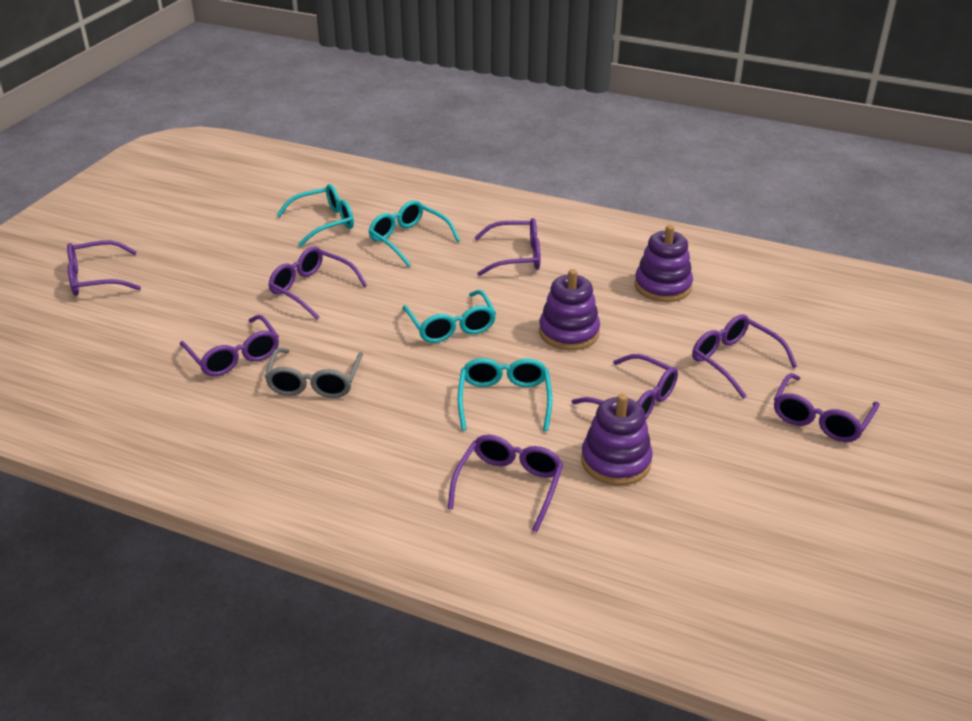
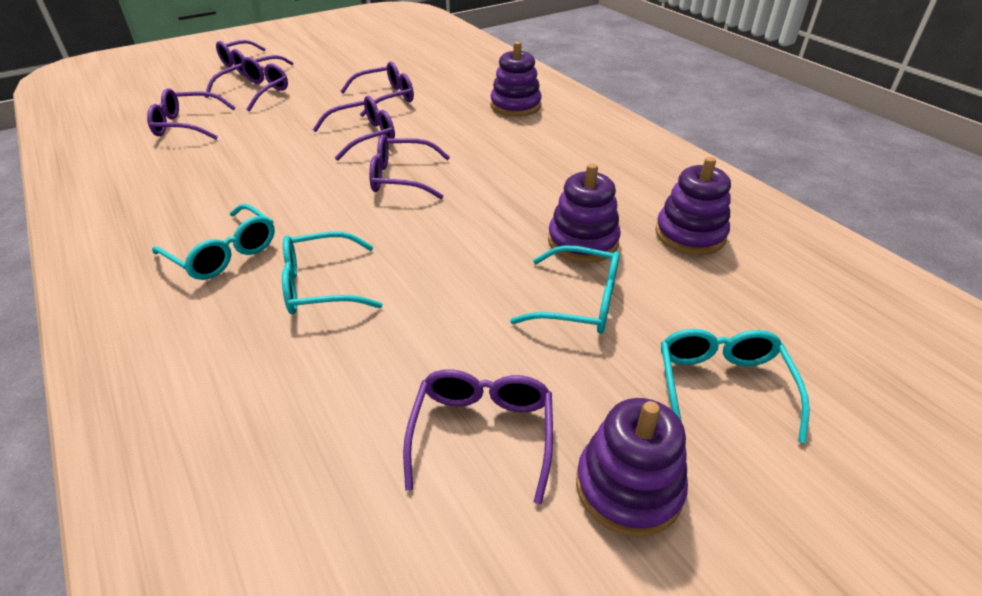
grey glasses: [265,348,363,398] = 1 -> none = 0
purple glasses: [67,240,141,296] [180,315,279,376] [268,247,367,319] [448,435,564,532] [474,218,540,276] [572,354,678,419] [692,314,797,399] [774,373,880,442] = 8 -> [147,88,236,140] [205,57,288,112] [216,40,293,76] [313,96,395,161] [340,61,414,117] [369,135,450,199] [403,369,553,504] = 7
purple stacking toy: [539,269,600,350] [581,393,653,485] [635,225,693,302] = 3 -> [490,42,542,117] [548,163,621,263] [576,398,688,537] [655,157,731,255] = 4

